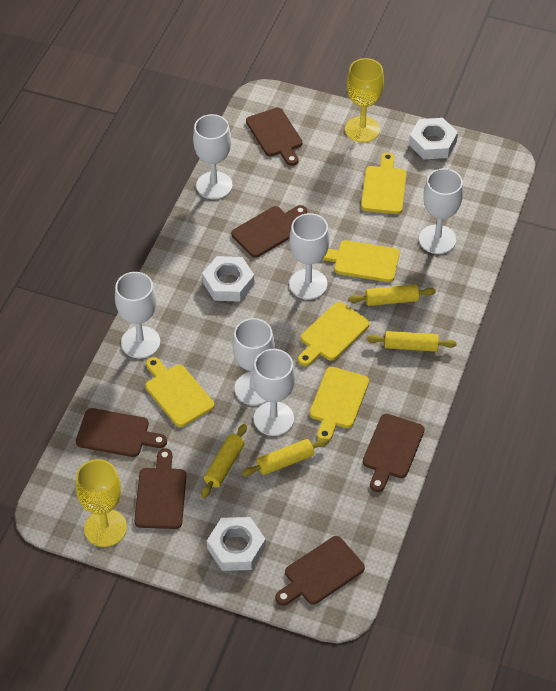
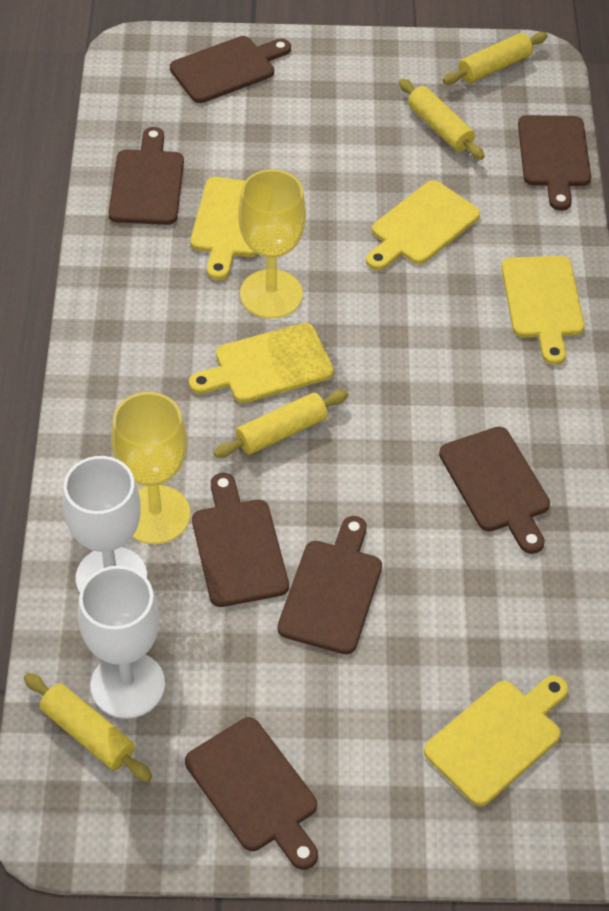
brown cutting board: [76,408,167,457] [134,448,186,529] [231,205,307,258] [246,108,302,166] [275,536,365,606] [363,414,425,492] = 6 -> [108,127,184,225] [170,36,291,103] [185,717,318,870] [192,473,289,607] [277,516,382,654] [439,427,550,554] [518,115,591,211] = 7
white goblet: [115,272,160,359] [193,114,233,199] [232,318,275,405] [252,349,295,436] [289,213,330,300] [419,168,463,254] = 6 -> [63,456,147,593] [78,566,165,719] = 2
white nut: [202,256,254,302] [207,517,266,571] [409,118,458,159] = 3 -> none = 0

